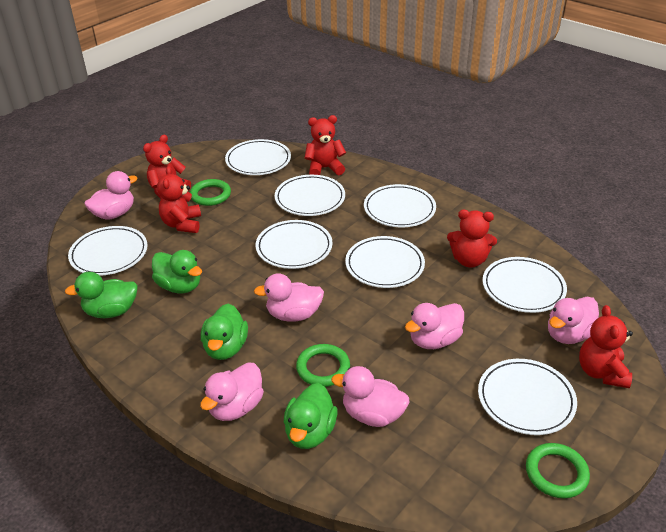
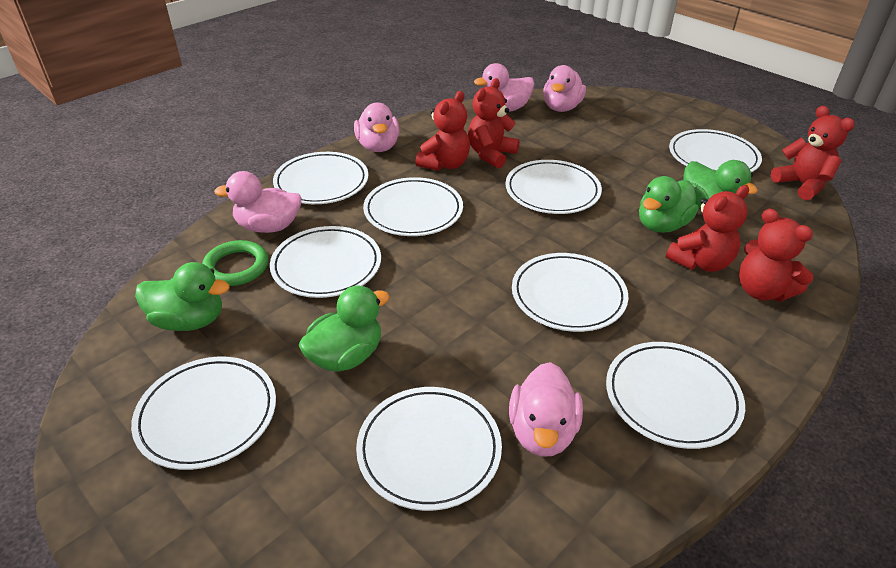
green ring: [190,179,231,206] [296,344,350,387] [526,443,590,498] = 3 -> [202,240,268,286] = 1
pink duck: [84,171,138,219] [200,362,264,421] [254,273,324,322] [331,366,409,427] [405,303,464,349] [548,297,599,344] = 6 -> [214,171,302,233] [354,103,400,152] [474,63,534,112] [509,362,583,457] [543,65,586,112] = 5
white plate: [68,226,148,276] [225,139,291,175] [256,220,333,269] [275,175,345,216] [345,236,425,288] [364,184,436,227] [478,359,577,435] [483,257,567,313] = 8 -> [131,357,276,470] [270,226,381,298] [273,152,368,204] [356,387,502,511] [363,177,463,236] [505,160,602,214] [512,253,629,332] [606,342,745,449] [669,129,762,172] = 9

